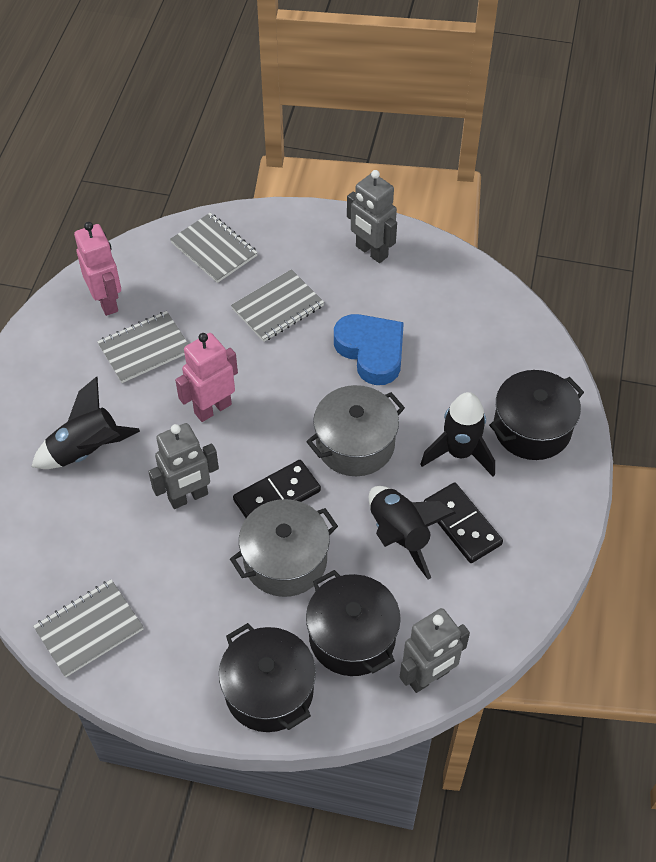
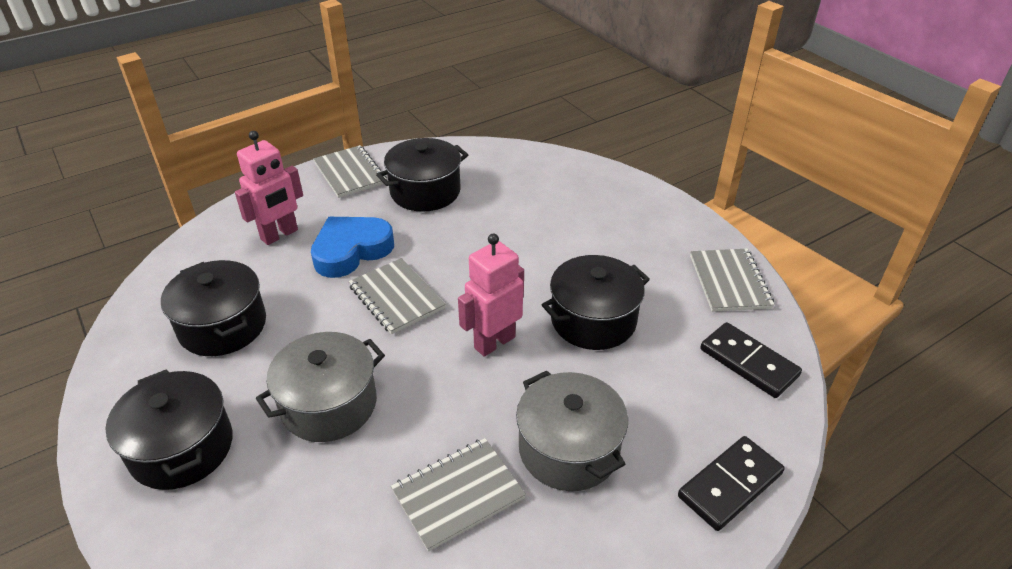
black pot: [219,623,316,732] [306,570,401,676] [489,370,584,460] = 3 -> [105,369,233,490] [161,260,266,356] [376,138,468,212] [542,255,650,350] = 4
black rocket: [32,377,140,469] [369,486,456,580] [420,392,495,477] = 3 -> none = 0
grey robot: [148,423,219,509] [347,170,397,263] [400,608,470,693] = 3 -> none = 0

